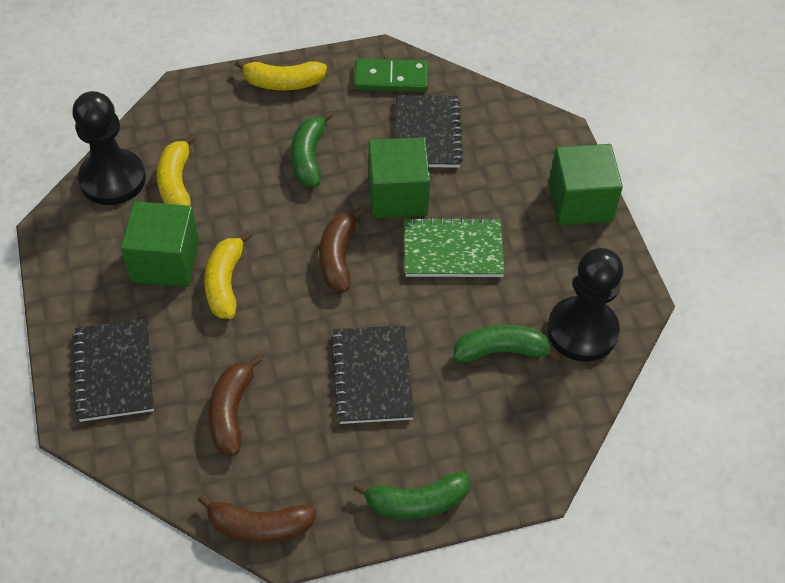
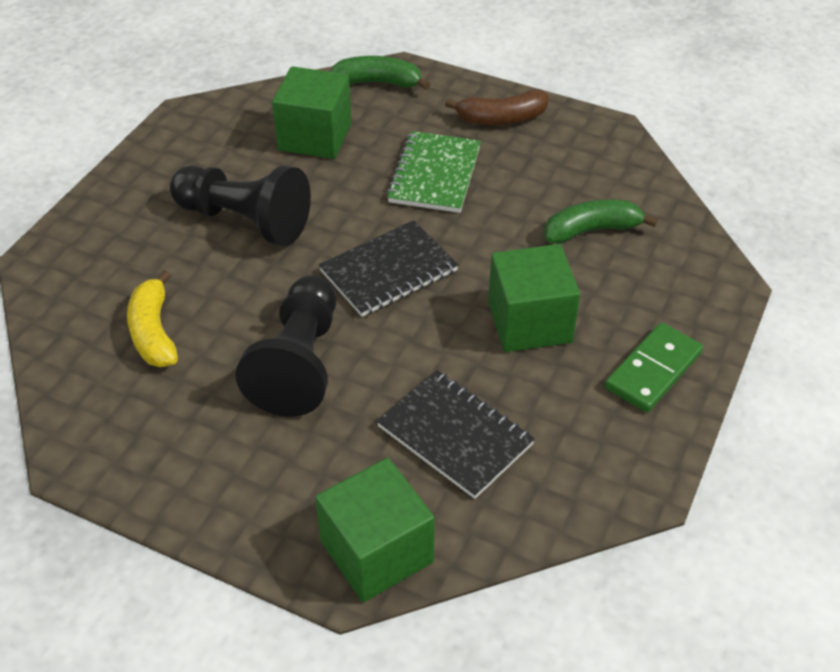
black notebook: [73,318,154,422] [331,325,414,424] [396,95,463,168] = 3 -> [319,220,459,317] [377,370,535,499] = 2
brown banana: [198,494,317,543] [208,355,262,455] [319,207,364,292] = 3 -> [445,90,549,125] = 1
green banana: [291,111,333,187] [353,472,470,519] [453,325,562,362] = 3 -> [330,56,430,90] [544,200,658,244] = 2
yellow banana: [157,134,196,206] [204,231,252,319] [235,59,327,90] = 3 -> [127,270,178,367] = 1

